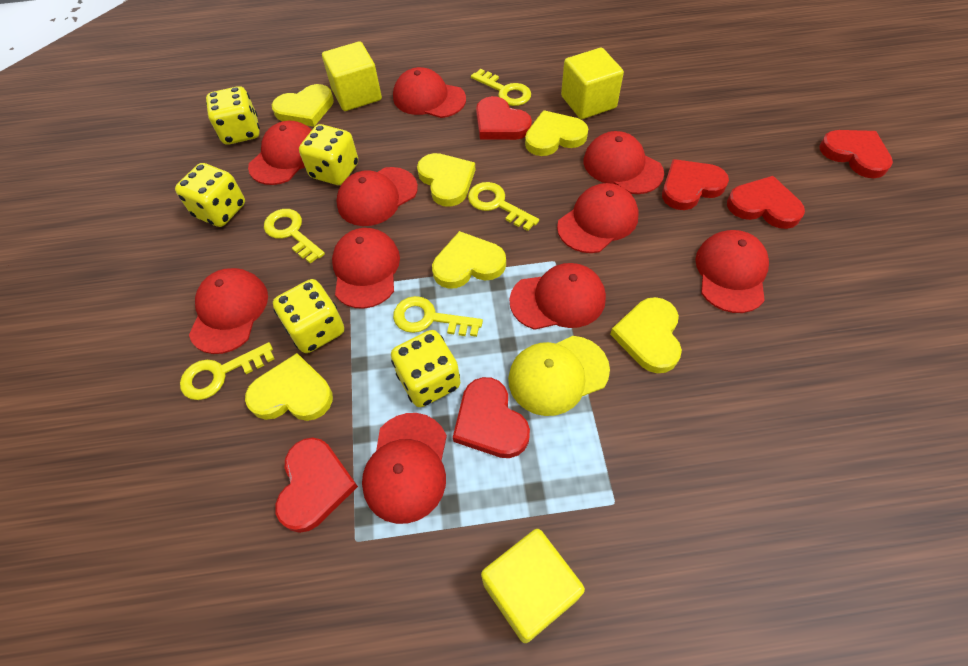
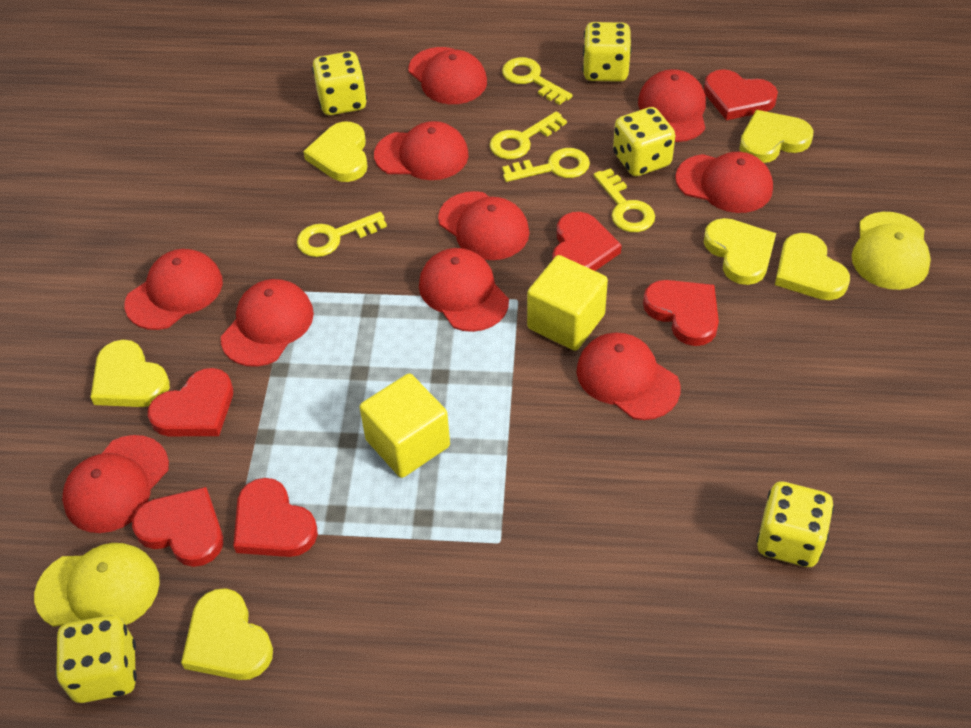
yellow cap: [508,336,610,416] = 1 -> [34,543,160,627] [852,212,931,290] = 2
yellow cube: [322,41,382,111] [481,529,585,643] [561,48,624,119] = 3 -> [360,373,450,478] [527,255,608,351] = 2

